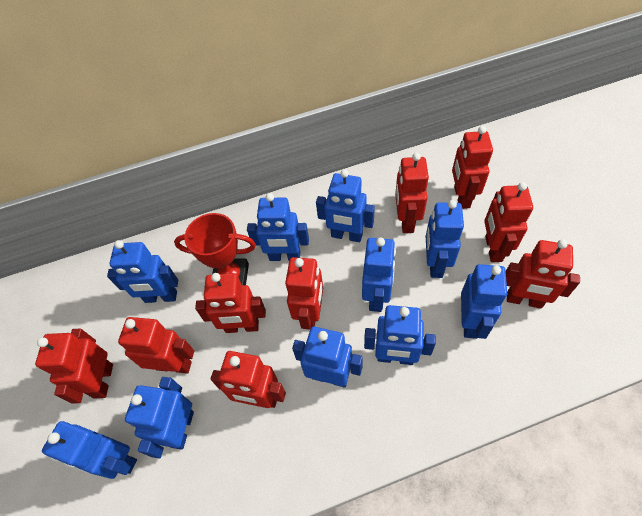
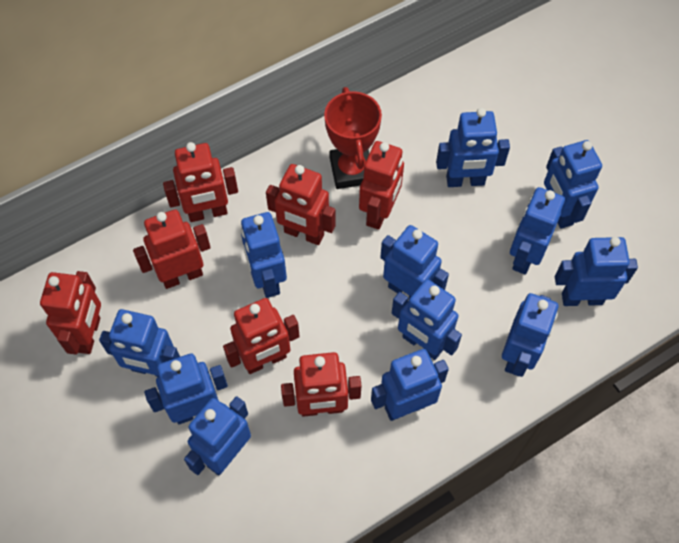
blue robot: [42,421,137,479] [107,240,178,303] [125,377,194,458] [247,193,309,261] [292,327,363,388] [316,169,375,242] [362,238,396,312] [364,305,436,365] [426,200,464,278] [461,264,507,339] = 10 -> [99,309,180,377] [144,353,228,424] [184,396,251,476] [241,212,287,298] [371,349,449,421] [380,225,449,300] [392,279,462,360] [436,108,510,187] [502,293,558,377] [510,187,565,275] [544,140,602,229] [555,237,638,306] = 12
red robot: [35,329,113,404] [118,317,194,374] [195,273,266,333] [210,351,286,408] [285,257,323,329] [395,153,429,233] [452,126,493,209] [484,182,533,262] [506,239,580,309] = 9 -> [40,271,101,355] [133,209,211,289] [163,142,238,222] [223,298,300,374] [266,164,336,245] [281,352,361,417] [359,141,404,230] = 7

